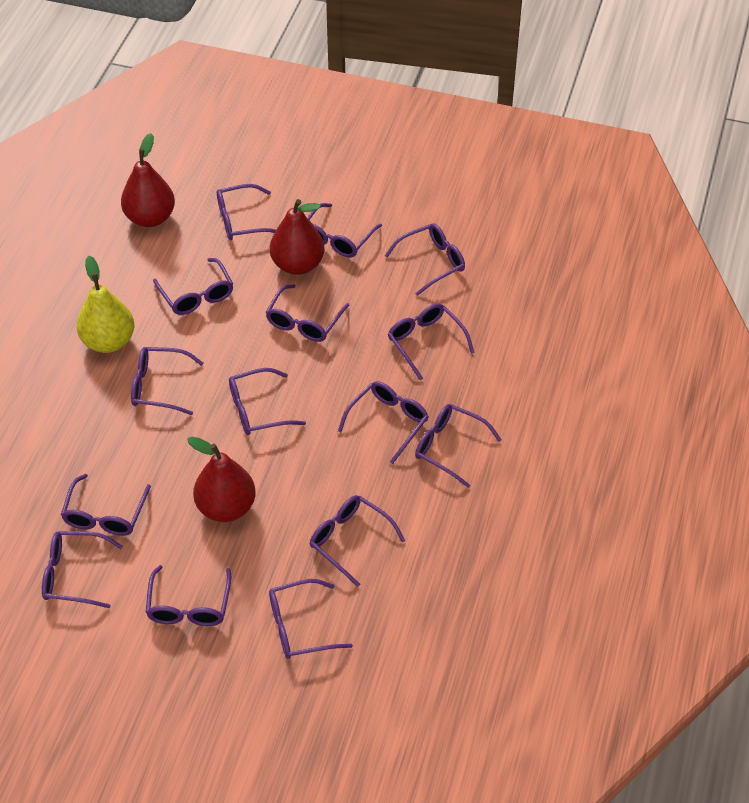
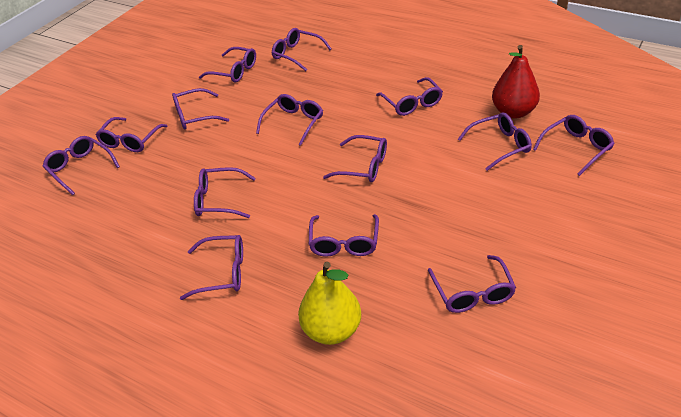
purple glasses: [42,531,123,608] [61,474,151,536] [131,347,204,415] [146,565,231,626] [153,258,233,315] [217,184,276,240] [229,368,306,435] [265,284,350,342] [269,579,353,659] [307,203,382,257] [310,495,405,587] [338,381,429,464] [385,223,465,296] [388,303,474,380] [415,404,502,488] = 15 -> [43,136,120,195] [96,117,167,152] [172,88,229,130] [180,235,243,300] [194,167,256,218] [199,47,256,82] [256,94,323,146] [272,28,331,71] [309,214,379,257] [323,135,387,182] [376,77,443,116] [428,255,516,313] [458,112,532,171] [533,115,615,176] = 14
red pear: [121,133,175,227] [187,437,256,522] [270,199,325,275] = 3 -> [492,45,540,119] = 1

